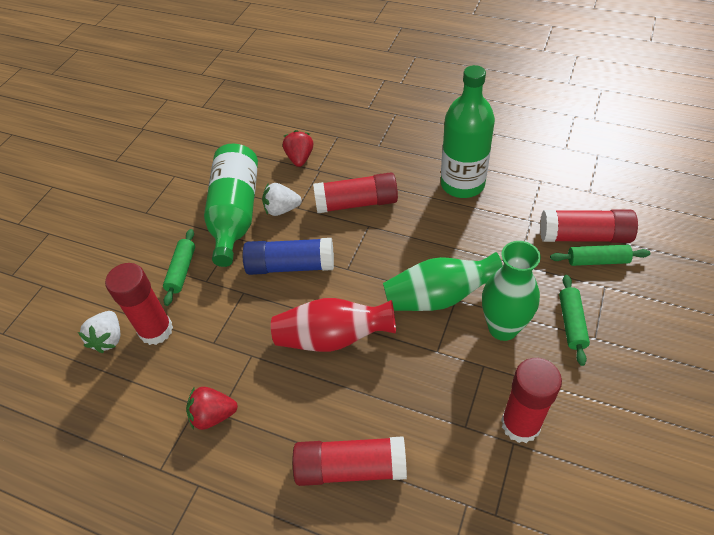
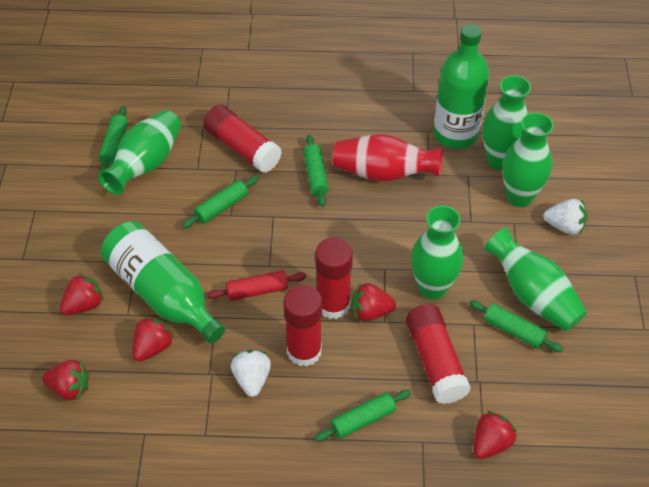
blue glue stick: [243,238,334,275] = 1 -> none = 0
green rolling pin: [163,229,195,306] [550,245,650,266] [559,275,590,366] = 3 -> [98,106,128,172] [182,176,259,228] [303,135,329,207] [314,390,411,442] [469,300,563,352] = 5
green vase: [383,252,503,311] [482,241,541,341] = 2 -> [98,110,181,195] [411,205,464,300] [483,75,531,170] [484,228,587,331] [502,112,554,207] = 5
red glue stick: [105,263,173,345] [293,436,407,486] [313,172,398,213] [501,358,562,443] [540,209,638,243] = 5 -> [203,105,282,173] [283,285,322,367] [315,238,353,319] [406,304,471,404] = 4
red rolling pin: none = 0 -> [207,270,306,301] = 1
red strawberry: [186,387,238,430] [283,130,313,167] = 2 -> [42,360,90,400] [60,273,104,315] [132,316,174,362] [352,282,396,321] [473,411,517,459] = 5

